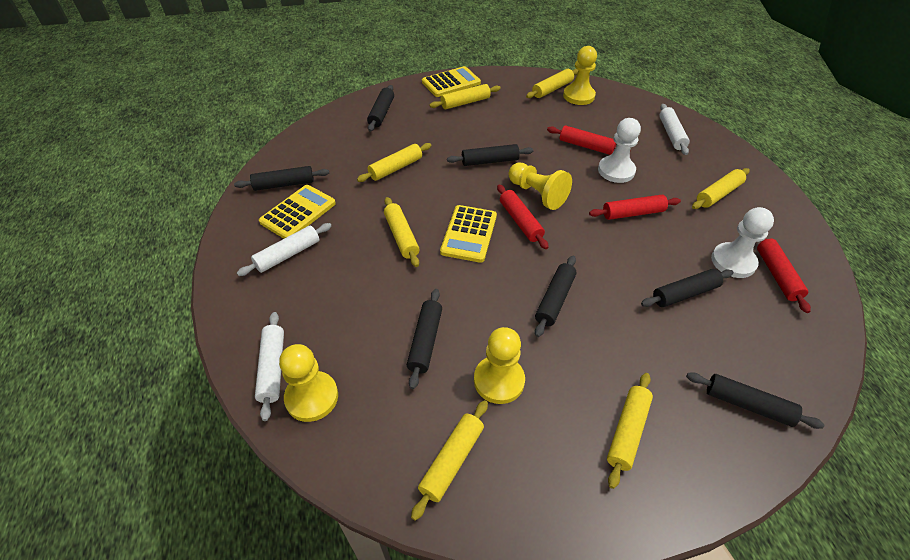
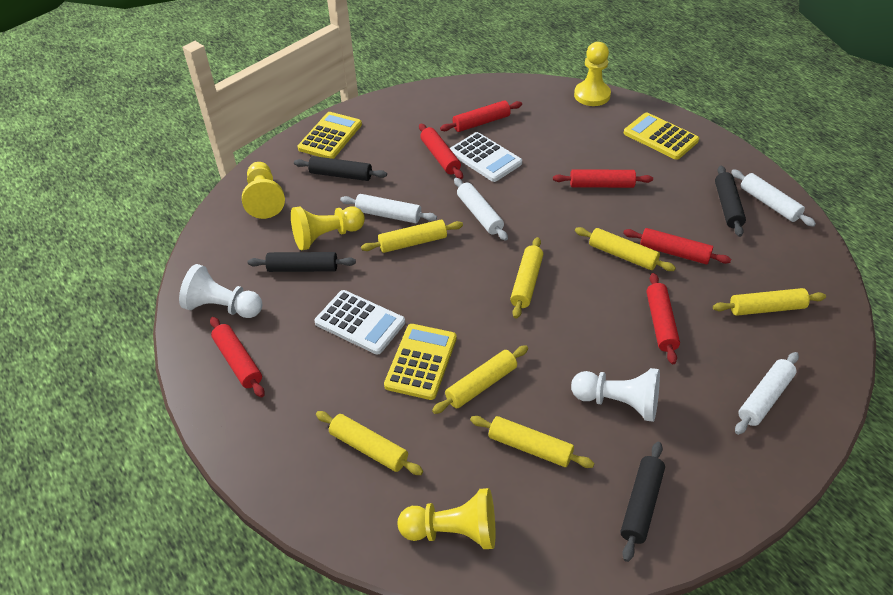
black rolling pin: [234,166,329,191] [367,85,394,132] [407,289,442,389] [447,144,533,166] [535,256,576,337] [641,269,734,307] [686,372,824,429] = 7 -> [247,252,356,272] [294,156,387,181] [621,442,665,562] [715,166,746,237] = 4
red rolling pin: [497,185,549,249] [547,125,616,155] [589,195,681,220] [757,239,811,313] = 4 -> [210,317,265,397] [419,124,463,179] [440,100,522,132] [553,169,653,188] [623,228,731,264] [646,273,680,364] = 6
white calculator: none = 0 -> [315,290,405,355] [450,132,522,182] = 2
white rolling pin: [237,223,331,276] [255,312,284,421] [659,104,690,155] = 3 -> [340,194,437,223] [454,178,508,241] [731,169,816,227] [735,352,799,435] = 4

